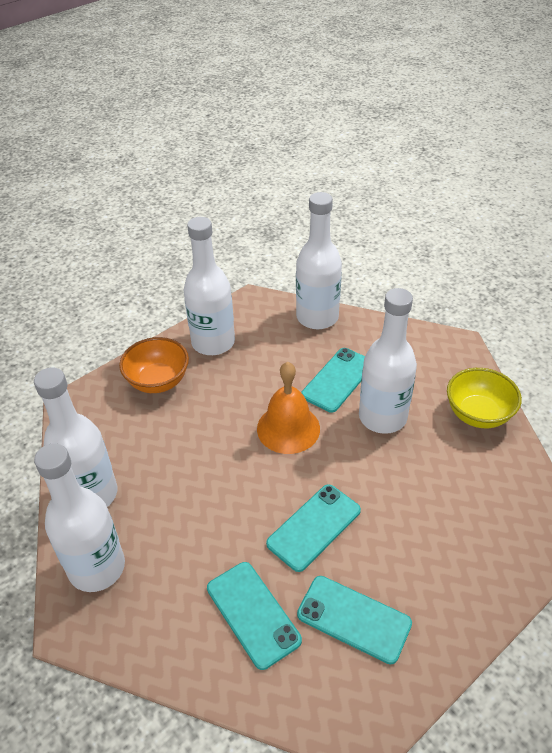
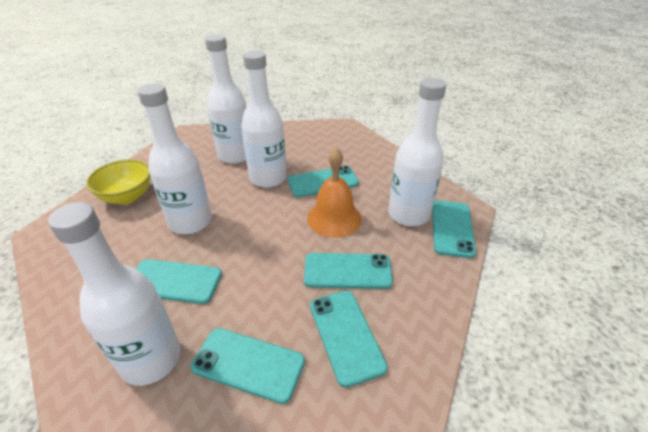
orange bowl: [119,337,189,393] = 1 -> none = 0
turquoise phone: [207,562,302,670] [266,484,361,572] [297,576,412,664] [301,348,365,413] = 4 -> [136,259,222,304] [191,328,305,404] [288,166,359,197] [304,253,393,289] [310,291,388,388] [432,201,476,258] = 6

